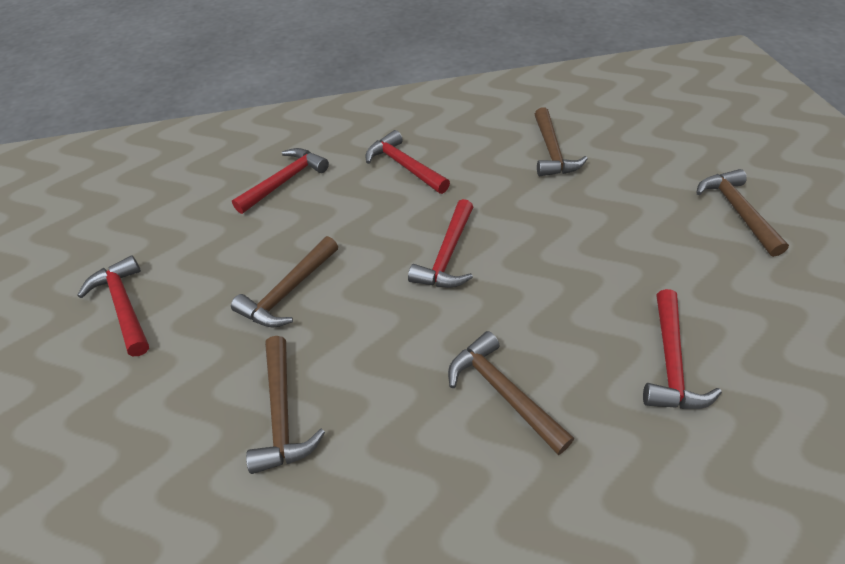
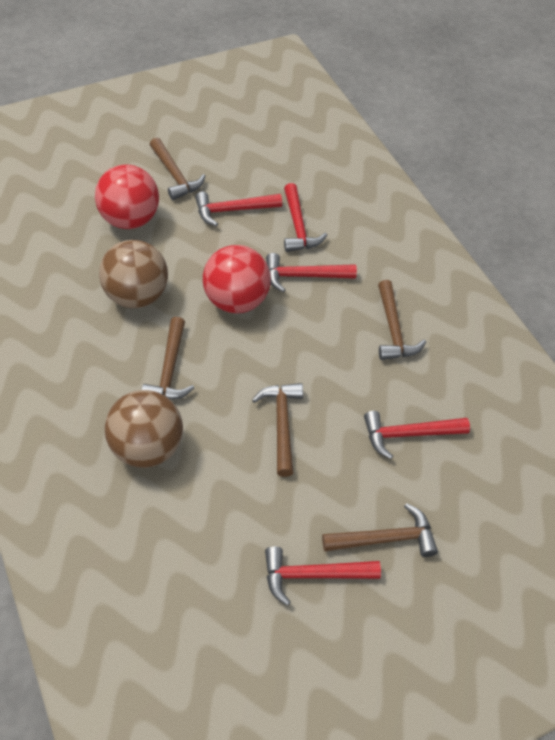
brown ball: none = 0 -> [99,240,168,308] [105,390,183,468] = 2
red ball: none = 0 -> [95,164,159,229] [203,245,271,313] = 2

